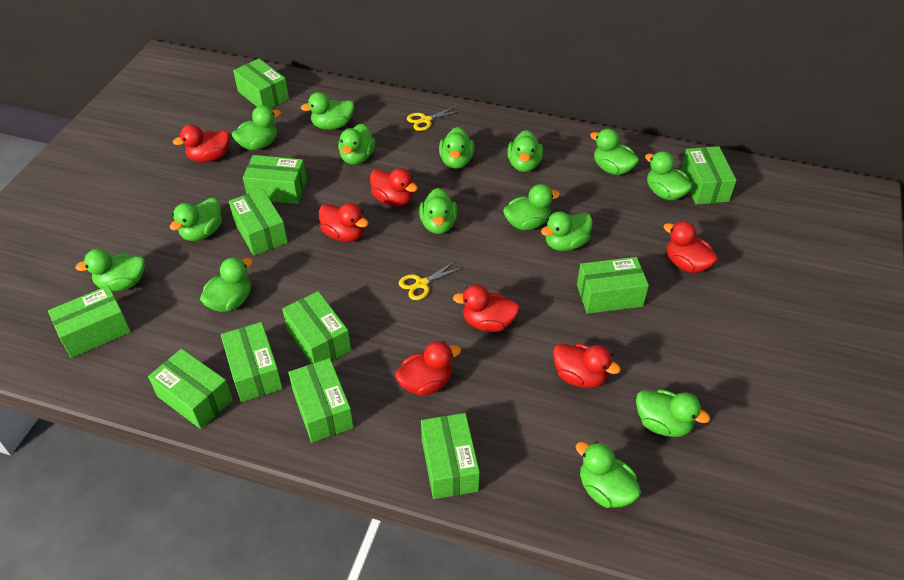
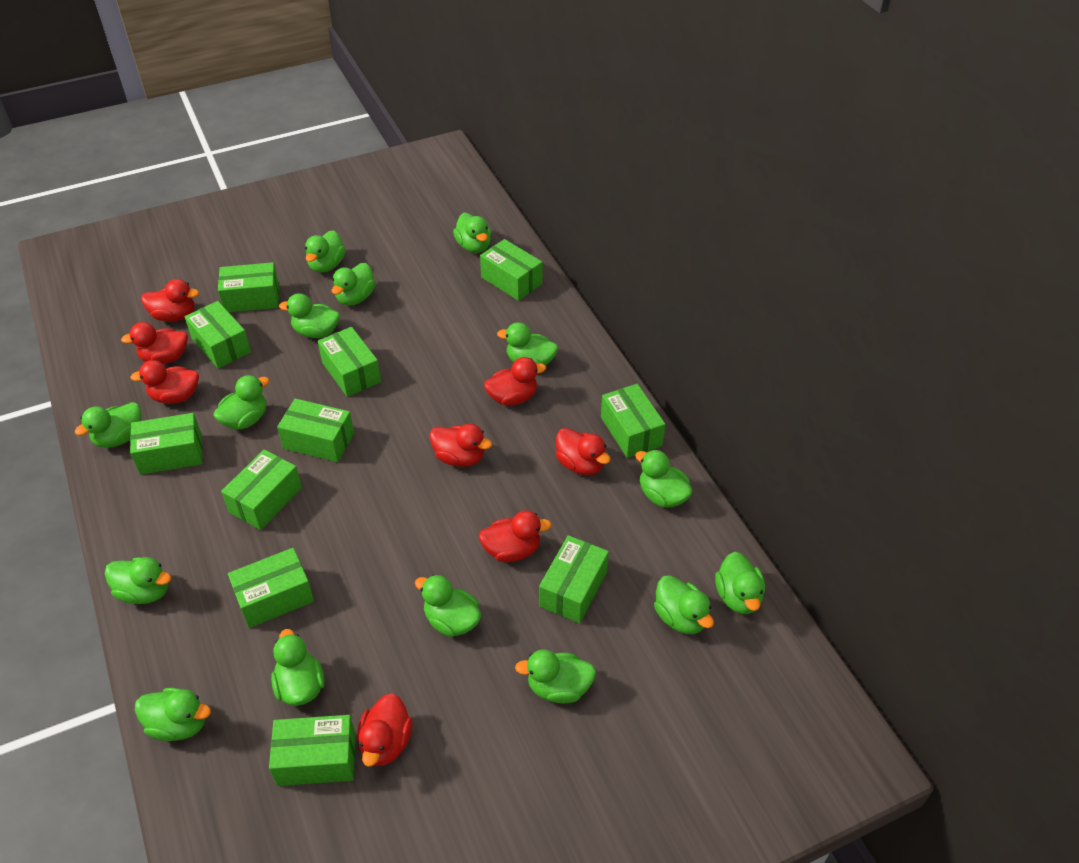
red duck: [173,124,230,162] [319,203,368,242] [370,168,418,206] [395,341,461,396] [453,284,520,332] [553,343,621,388] [664,221,718,273] = 7 -> [121,322,188,364] [130,360,199,404] [141,279,199,322] [357,693,413,767] [430,424,492,467] [479,511,552,562] [484,357,546,406] [556,428,611,475] = 8
yellow scissors: [399,260,463,300] [407,106,460,131] = 2 -> none = 0

